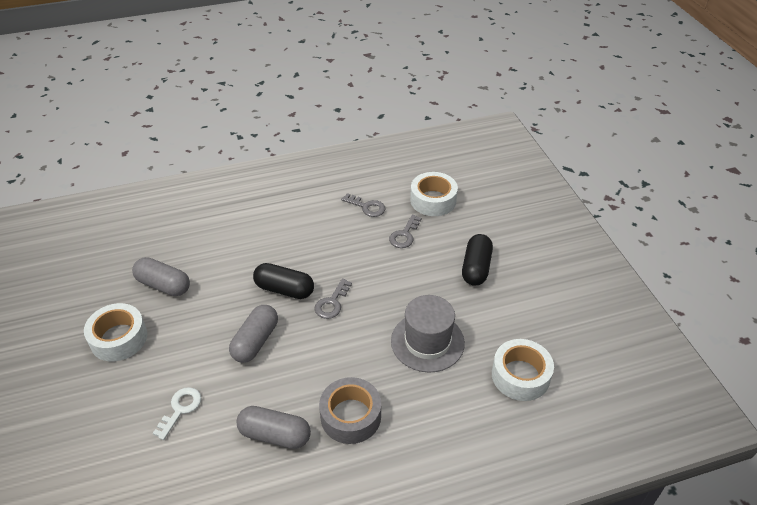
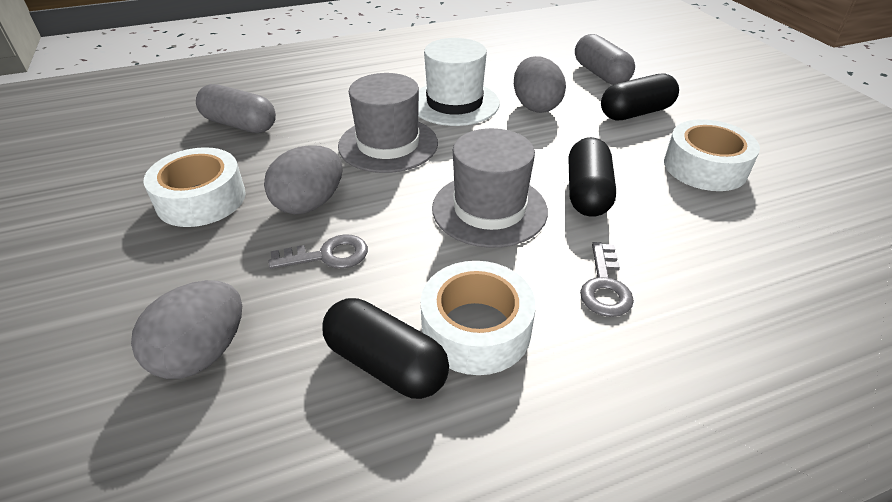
black capsule: [253,263,314,299] [462,234,493,286] = 2 -> [322,298,449,399] [568,137,616,217] [601,74,679,120] = 3
grey capsule: [132,257,190,296] [229,305,278,363] [236,406,311,449] = 3 -> [196,84,276,133] [575,34,635,85] = 2
grey egg: none = 0 -> [131,280,242,379] [264,145,343,214] [514,56,566,113] = 3
grey hat: [391,295,465,373] = 1 -> [338,73,438,173] [432,128,548,248] = 2
grey key: [314,279,352,319] [341,193,386,217] [389,215,421,248] = 3 -> [269,234,368,269] [580,242,634,317] = 2
grey tape: [319,377,381,444] = 1 -> none = 0
white hat: none = 0 -> [418,38,500,126] = 1
white key: [153,387,201,440] = 1 -> none = 0

